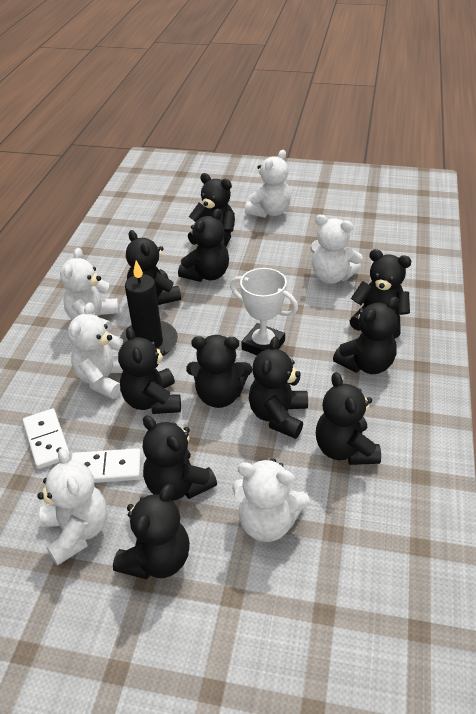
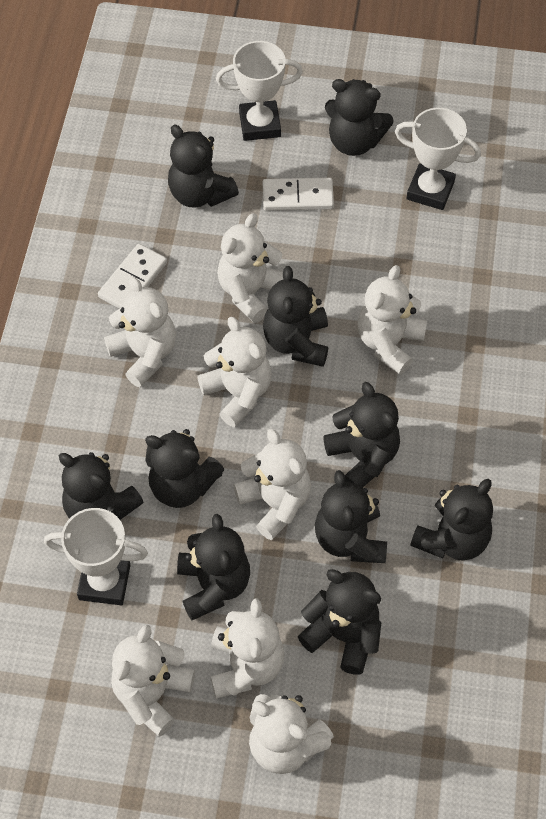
black candle: [120,261,178,356] = 1 -> none = 0
black teddy bear: [113,484,190,579] [118,327,181,414] [126,230,181,305] [143,415,217,501] [178,209,229,282] [186,335,252,408] [188,173,235,247] [249,336,308,439] [316,372,381,465] [333,297,399,374] [350,249,411,339] = 11 -> [59,452,143,520] [145,429,224,508] [168,125,239,208] [177,514,250,620] [263,266,328,367] [298,569,382,675] [315,470,387,563] [323,382,400,487] [325,79,394,156] [410,479,493,561] = 10
white teddy bear: [37,448,107,566] [60,248,120,333] [68,302,123,399] [232,459,310,542] [245,150,291,218] [310,215,363,284] = 6 -> [104,277,176,387] [111,625,195,736] [197,317,272,427] [210,599,284,699] [217,213,283,323] [233,429,311,540] [249,694,334,774] [358,265,427,375] = 8
white trophy: [230,268,298,355] = 1 -> [44,508,148,605] [216,41,303,141] [395,108,481,210] = 3

